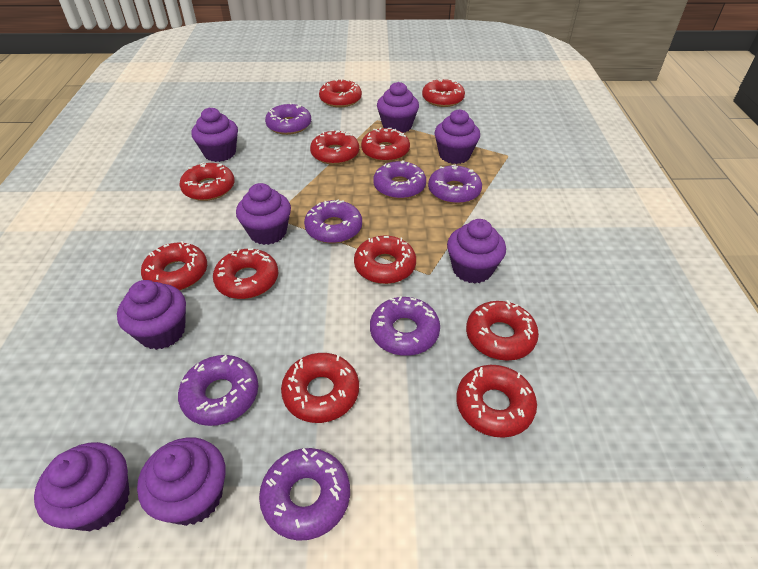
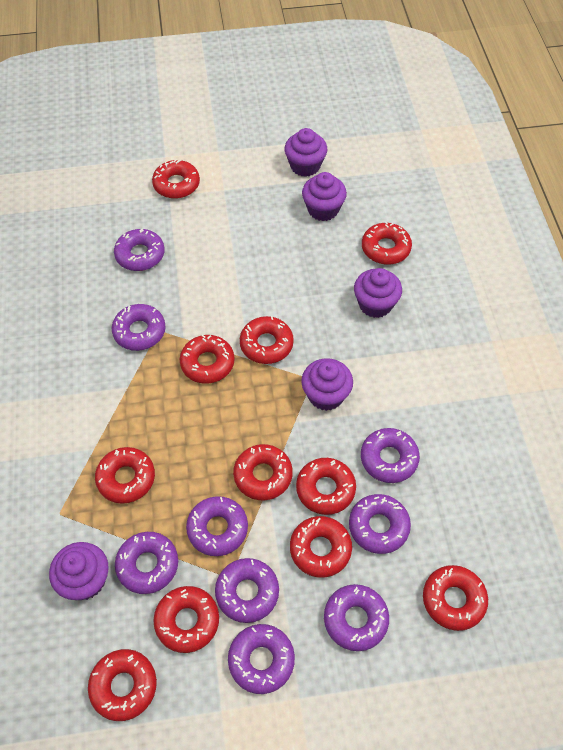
purple cupcake: [34,442,130,531] [117,280,186,350] [137,437,225,526] [191,108,238,162] [236,183,291,245] [377,82,419,133] [434,109,480,164] [447,219,506,284] = 8 -> [49,542,109,600] [285,128,327,177] [301,358,353,411] [302,172,347,221] [354,268,402,318] = 5
purple donut: [178,355,258,426] [259,448,350,541] [265,103,311,135] [304,200,362,244] [370,296,440,356] [373,160,426,199] [428,165,482,204] = 7 -> [112,304,166,351] [114,229,165,271] [115,532,178,594] [186,496,248,556] [215,558,279,623] [228,624,295,694] [324,584,389,651] [349,494,411,554] [361,428,420,483] = 9

